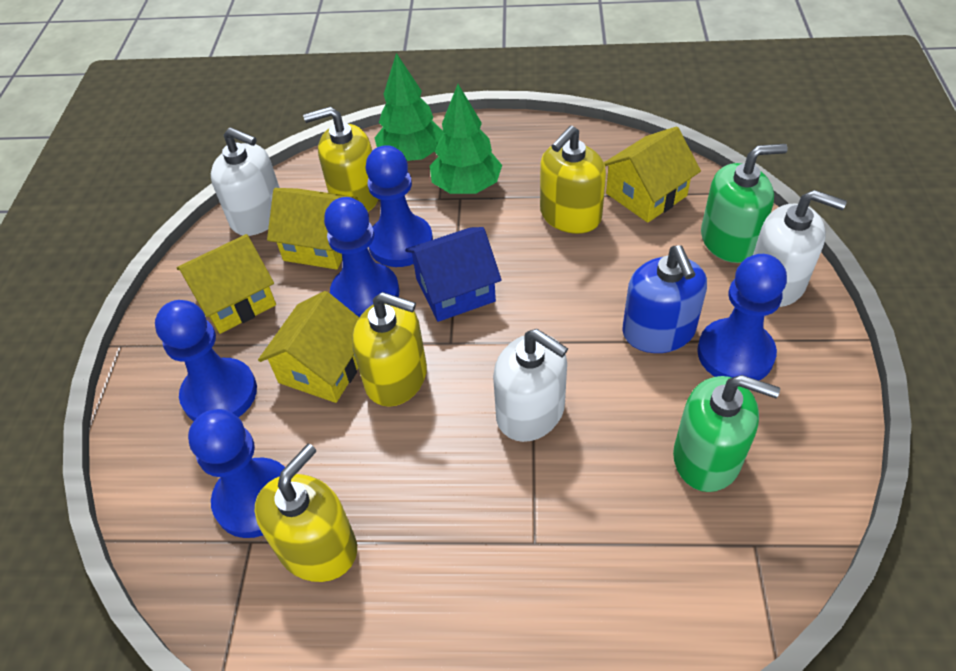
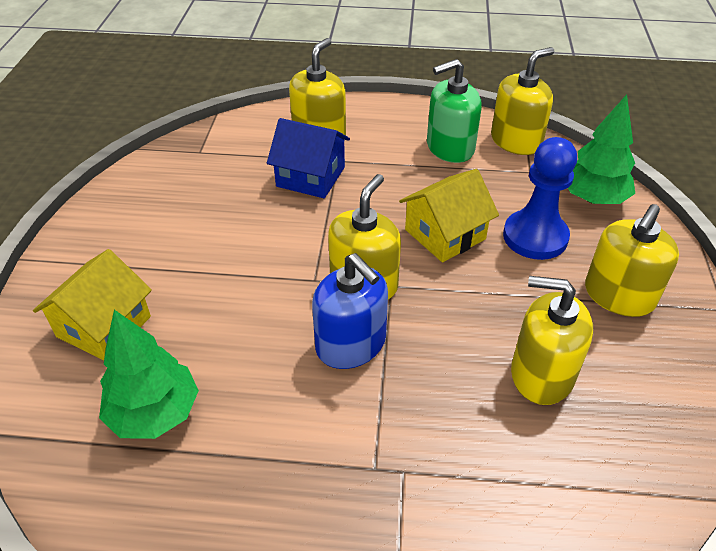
blue pawn: [155,300,257,421] [188,409,285,538] [324,197,399,318] [365,145,433,267] [697,254,787,380] = 5 -> [503,137,577,260] = 1
green soap dispenser: [673,375,780,492] [701,144,788,263] = 2 -> [427,59,482,163] = 1
white soap dispenser: [211,127,280,236] [493,329,568,442] [753,190,847,307] = 3 -> none = 0
yellow house: [177,234,276,334] [258,291,359,403] [267,188,358,270] [604,126,701,223] = 4 -> [33,249,152,360] [399,169,499,262] = 2
yellow soap dispenser: [255,444,357,582] [303,107,378,212] [352,292,427,407] [540,126,606,234] = 4 -> [289,38,346,135] [328,174,401,300] [491,47,554,155] [511,276,593,405] [585,204,679,317] = 5

